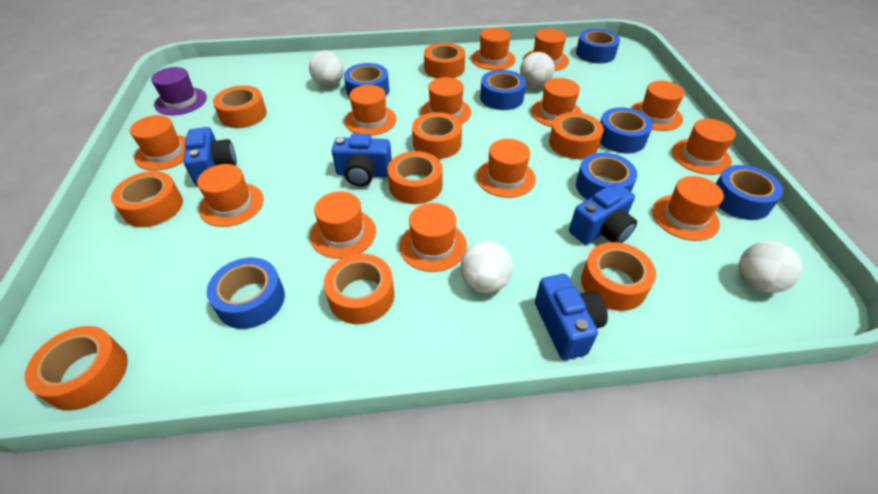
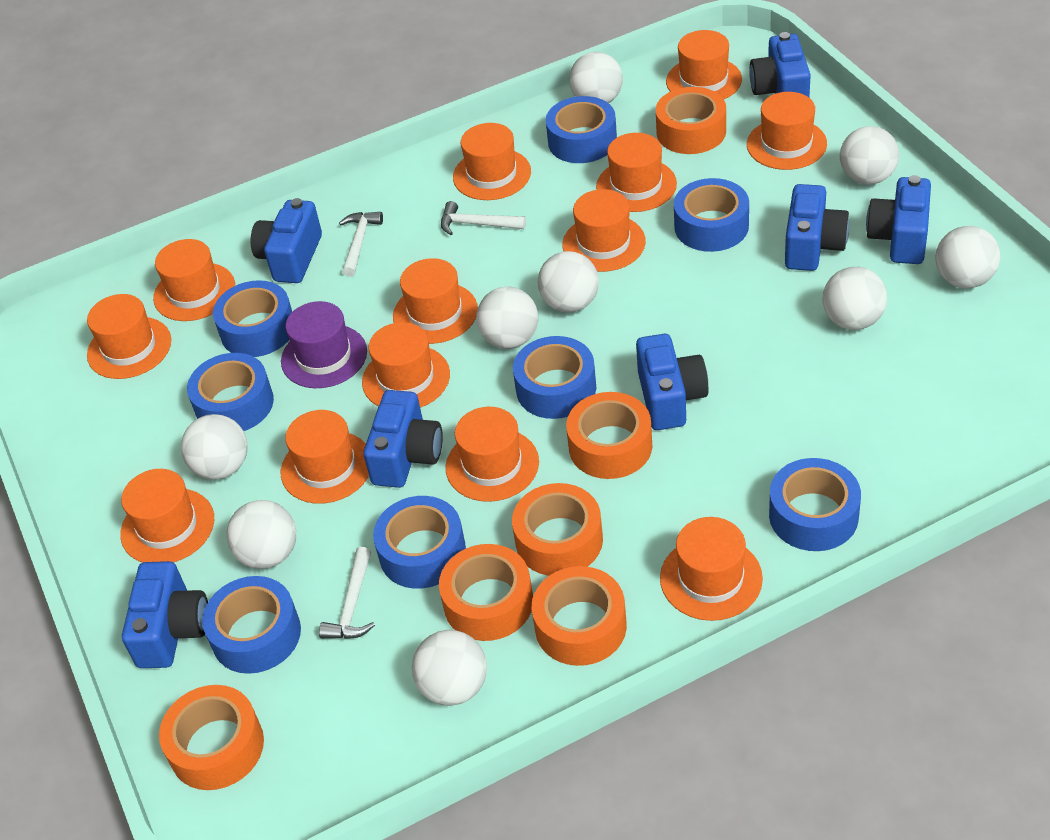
blue camera: [183,127,236,187] [332,134,392,186] [535,274,608,360] [569,183,637,245] = 4 -> [122,561,208,668] [251,198,322,283] [363,390,443,488] [636,334,709,430] [750,32,811,97] [785,184,850,271] [866,175,931,264] = 7
blue tape: [207,258,285,329] [344,63,389,98] [480,70,526,110] [576,29,620,64] [576,153,637,200] [600,107,653,154] [716,165,783,220] = 7 -> [187,353,274,431] [202,576,301,674] [213,280,292,357] [373,496,466,589] [513,336,596,419] [546,96,617,163] [674,178,749,252] [769,458,861,551] = 8
orange tape: [25,326,128,411] [111,171,183,227] [213,85,267,128] [324,254,394,324] [387,151,443,204] [412,112,462,159] [424,43,465,78] [549,112,604,159] [581,242,656,311] = 9 -> [159,685,264,790] [439,544,533,641] [512,483,603,576] [532,566,627,666] [566,392,652,479] [656,87,726,154] = 6
white ball: [309,51,344,87] [460,241,513,293] [520,52,555,88] [739,241,802,293] = 4 -> [181,414,247,480] [227,500,296,569] [412,630,487,706] [476,287,538,349] [538,251,599,313] [569,52,623,103] [822,267,887,330] [840,126,899,185] [935,226,1000,288] = 9
white hammer: none = 0 -> [319,547,375,639] [339,212,383,277] [441,201,526,235] = 3

